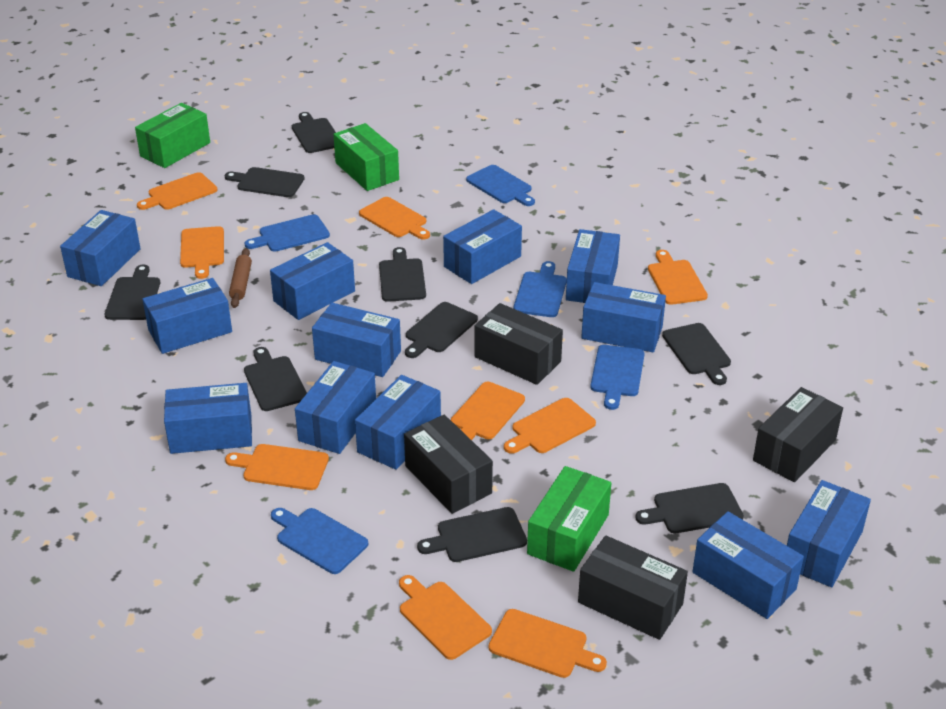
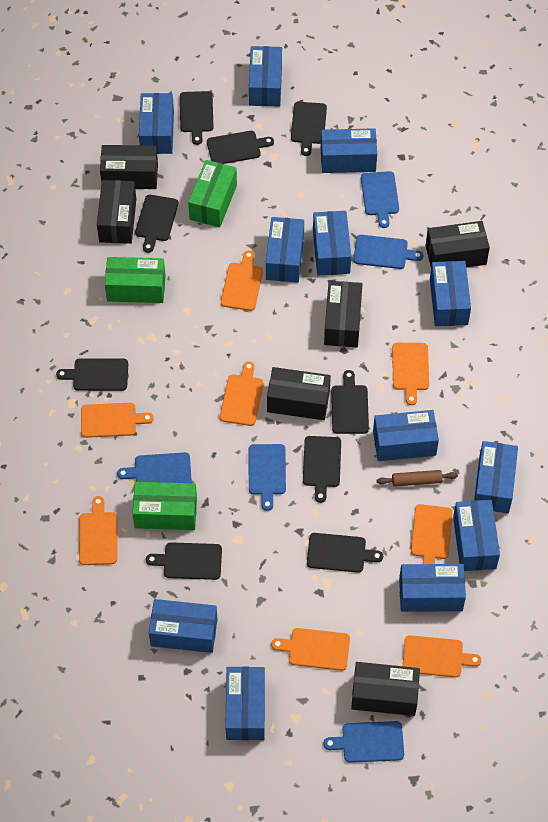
black box: [404,415,493,514] [475,303,563,385] [578,535,688,640] [753,387,843,482] = 4 -> [97,180,136,244] [100,145,158,189] [267,367,331,420] [324,281,362,347] [351,662,420,716] [426,221,490,268] = 6
orange cutting board: [137,172,218,210] [180,226,224,279] [225,444,329,490] [359,197,430,240] [399,575,492,660] [451,382,525,440] [488,609,607,678] [504,398,596,454] [648,250,708,305] = 9 -> [79,496,117,565] [81,403,154,438] [220,361,264,426] [221,251,263,311] [271,628,350,671] [392,343,429,405] [403,635,481,677] [411,504,453,564] = 8

